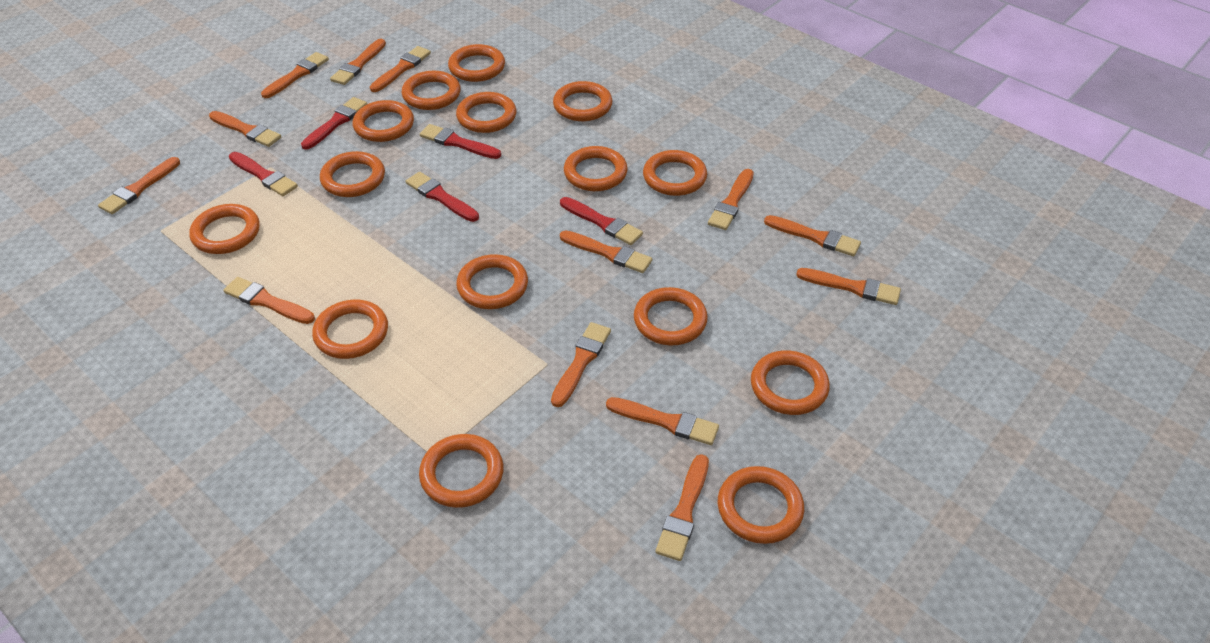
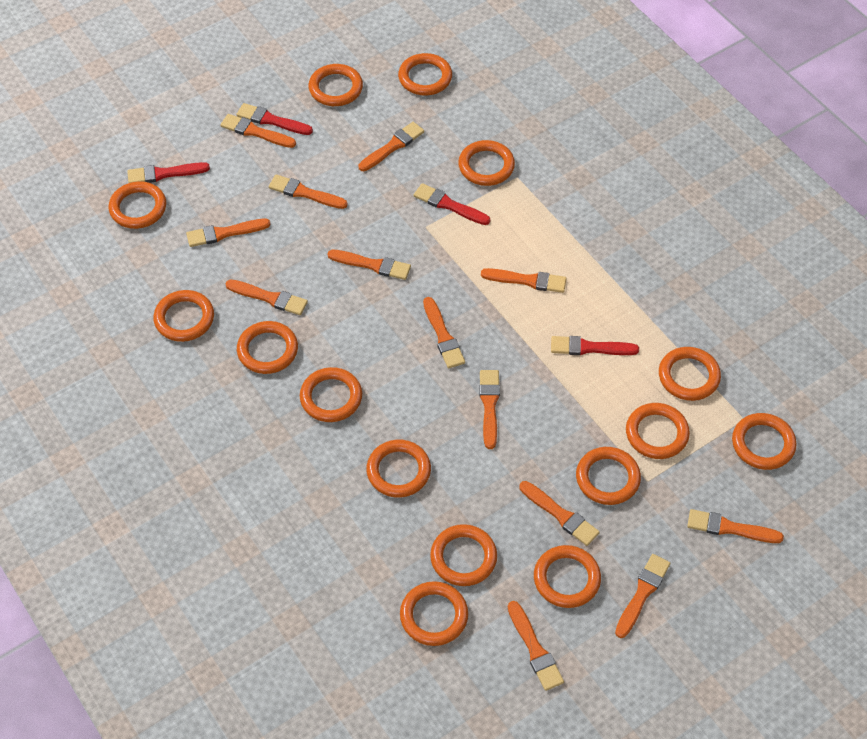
red brush: [229,152,298,196] [301,97,367,150] [406,172,479,222] [420,124,501,159] [560,197,643,245] = 5 -> [127,162,210,183] [236,103,313,135] [414,183,490,225] [551,336,639,355] = 4

